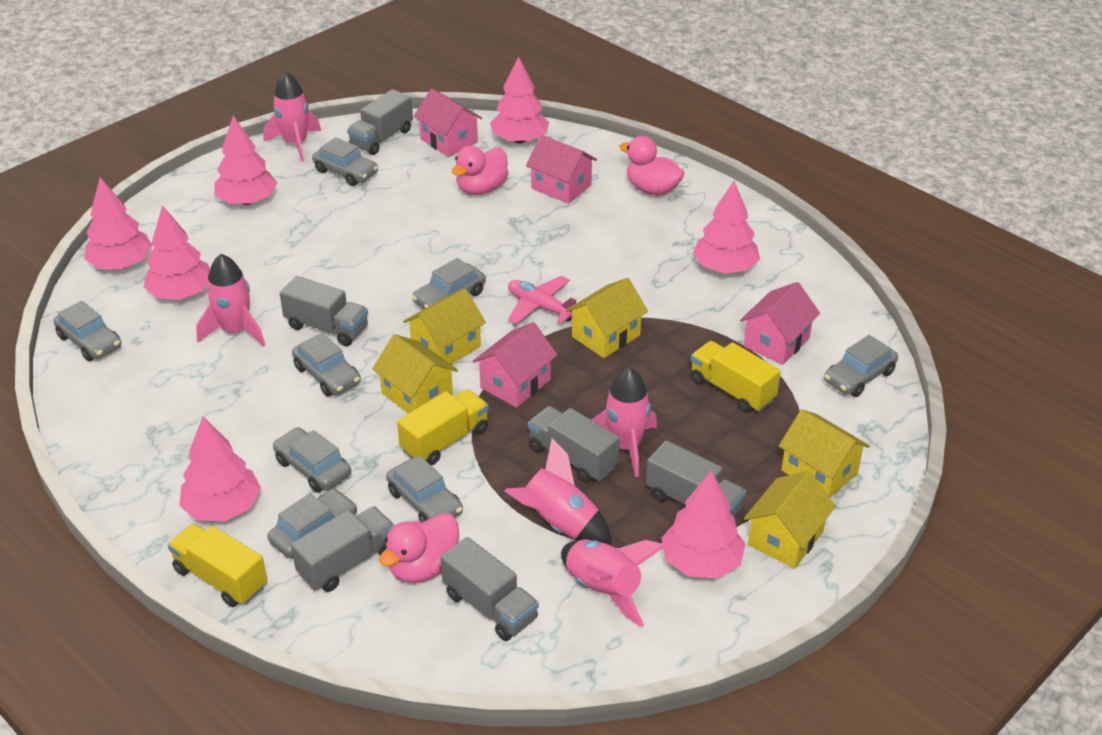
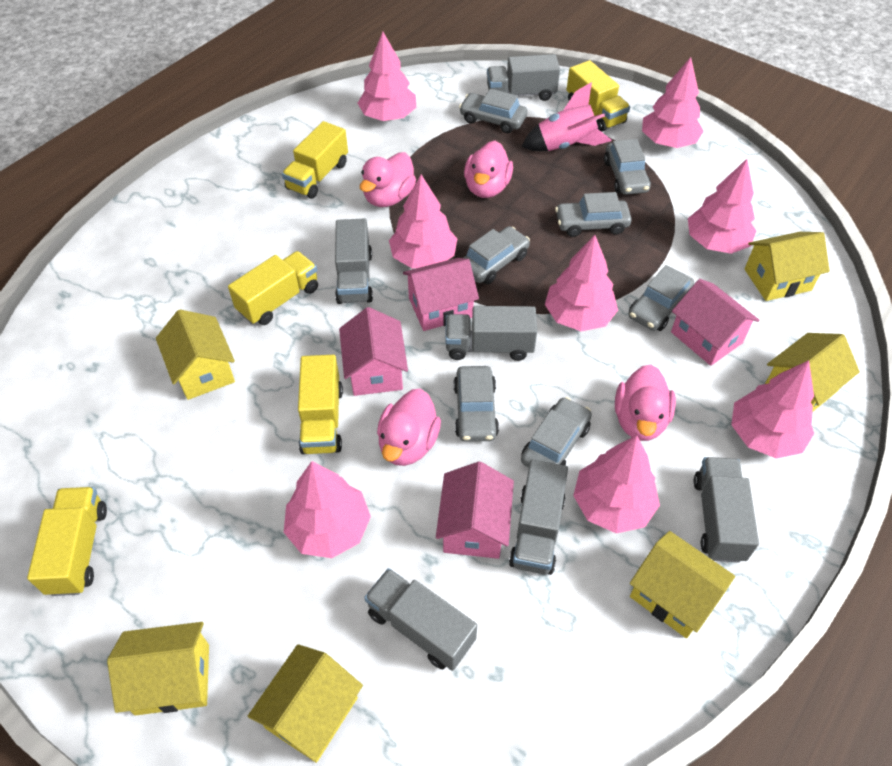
grey car: [53,301,121,361] [267,489,357,559] [273,427,351,492] [292,333,361,396] [312,137,378,186] [386,455,463,522] [412,258,486,309] [824,335,898,397] = 8 -> [453,366,499,442] [459,89,527,133] [463,226,530,284] [521,397,592,468] [555,192,632,237] [604,139,651,195] [629,265,694,331] = 7
pink duck: [379,513,459,583] [452,146,509,195] [619,136,685,196] = 3 -> [360,152,416,207] [377,388,441,466] [464,141,513,198] [615,364,676,441] = 4
pink plane: [508,276,576,324] = 1 -> none = 0
pink rocket: [196,254,265,347] [264,71,321,162] [505,438,612,545] [561,539,665,627] [592,367,657,477] = 5 -> [522,82,612,151] = 1
pink tree: [84,177,153,269] [144,205,210,300] [179,417,261,521] [214,116,277,205] [490,56,549,143] [661,470,745,579] [693,181,760,274] = 7 -> [284,461,371,558] [357,32,416,121] [389,175,457,268] [545,235,618,331] [573,436,660,533] [642,57,704,148] [688,159,756,254] [731,360,814,459] = 8
yellow house: [372,334,458,414] [403,289,486,364] [566,278,648,358] [744,471,836,569] [779,409,870,497] = 5 -> [107,622,209,715] [156,309,235,400] [248,644,363,763] [630,531,735,638] [745,232,830,301] [765,333,860,411] = 6
yellow truck: [168,523,267,607] [397,389,489,465] [691,341,781,413] = 3 -> [27,487,107,596] [228,251,318,325] [282,121,348,199] [298,355,343,454] [567,60,630,132] = 5

